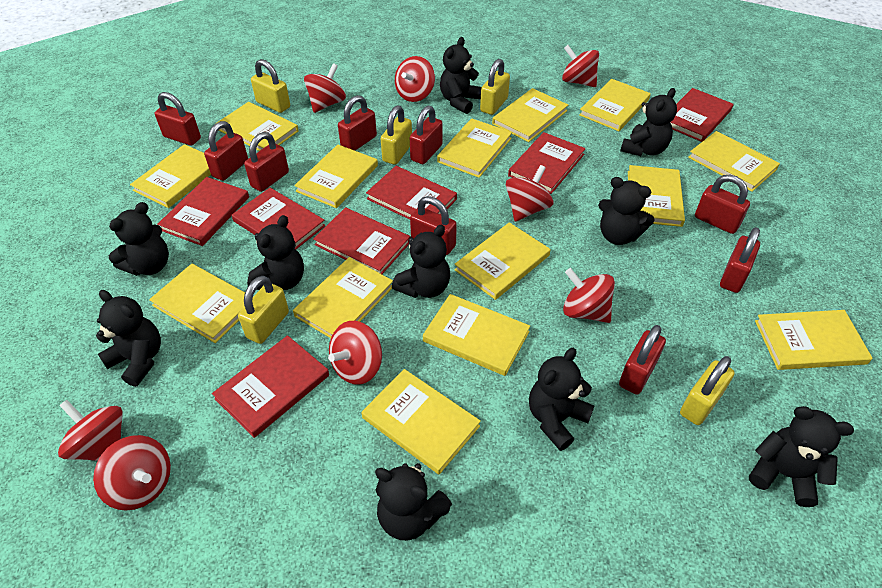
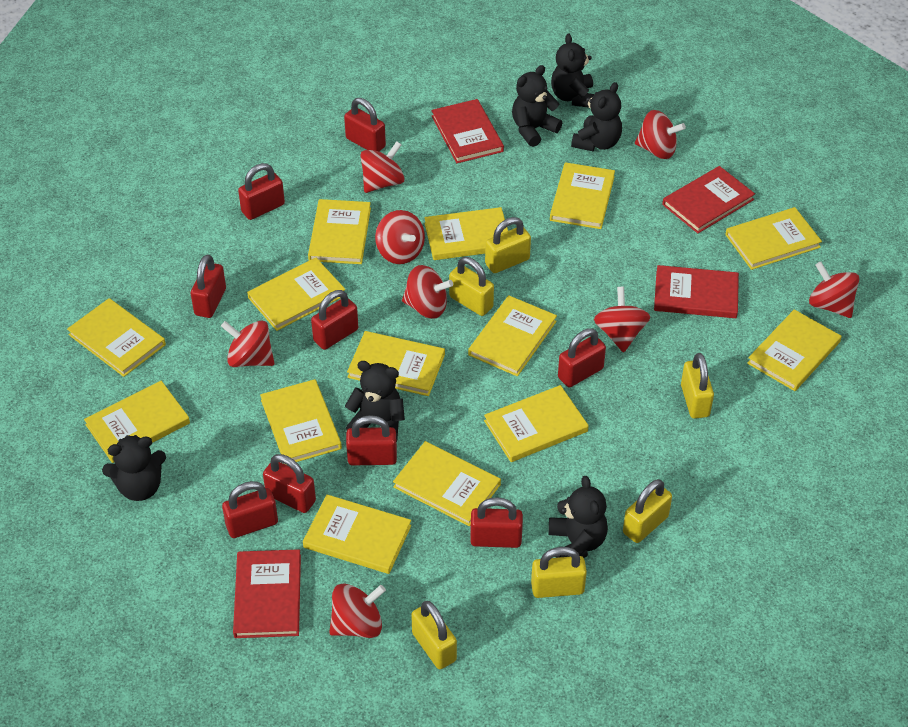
black teddy bear: [96,290,161,387] [109,202,169,276] [247,215,304,290] [375,463,452,540] [392,225,450,298] [440,37,482,114] [529,348,594,451] [598,177,655,245] [620,88,677,156] [749,406,854,507] = 10 -> [102,435,166,501] [345,361,405,442] [512,65,562,147] [548,476,608,558] [551,34,595,107] [571,82,622,151] = 6
red book: [157,177,249,246] [212,335,329,438] [232,188,325,249] [313,207,410,274] [366,166,457,220] [508,132,586,194] [670,88,734,142] = 7 -> [233,549,301,638] [431,99,504,163] [654,265,739,318] [662,166,755,233] = 4
yellow padlock: [238,276,289,344] [251,59,290,113] [381,106,412,165] [480,59,510,115] [680,356,735,425] = 5 -> [411,601,457,669] [449,257,494,316] [485,217,531,273] [531,547,587,598] [623,479,672,543] [681,353,714,419] = 6

